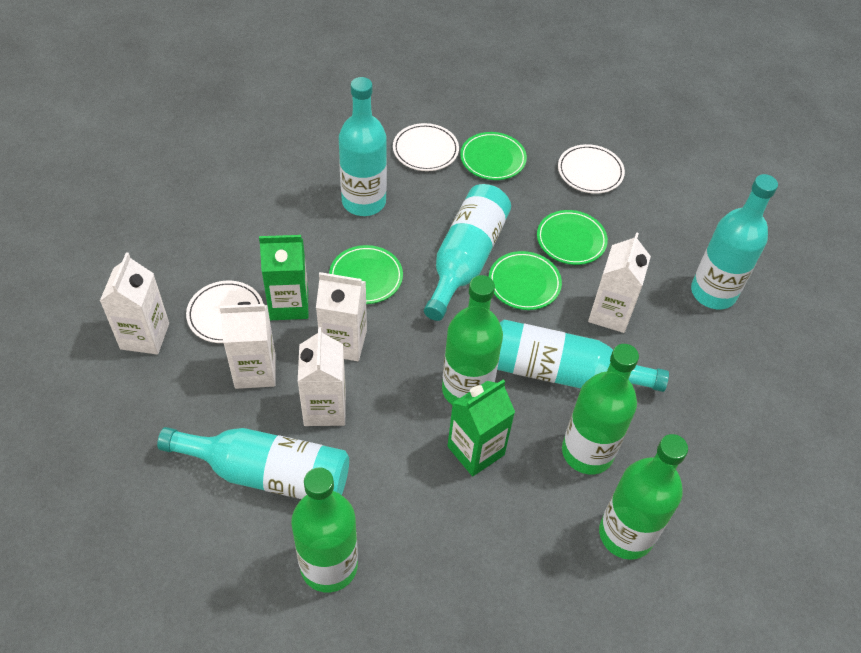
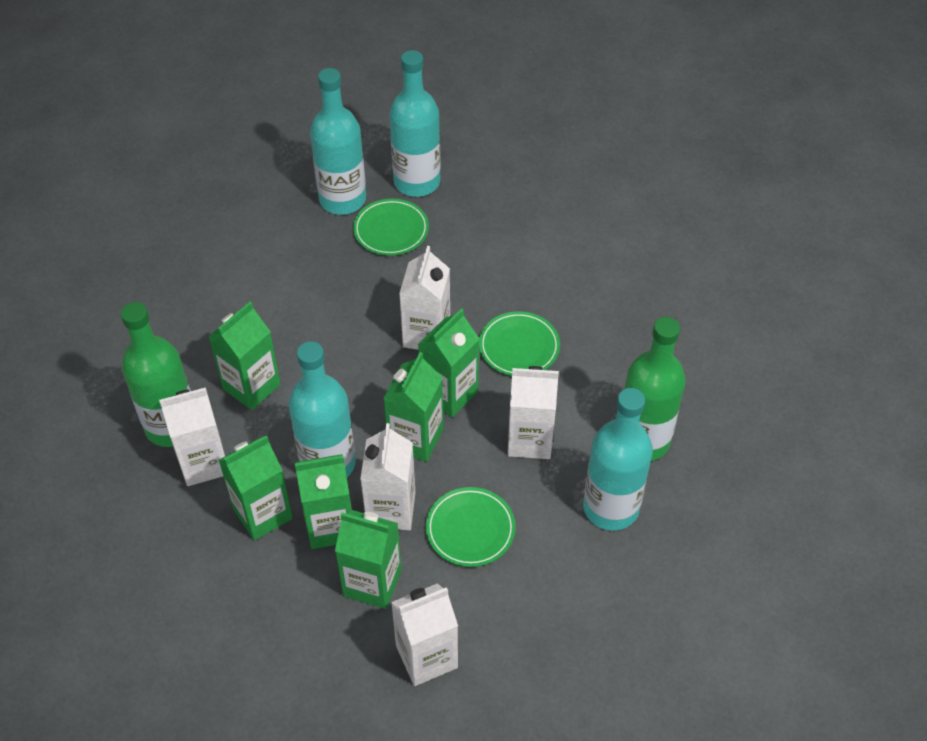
green bottle: [291,467,358,592] [442,275,503,405] [562,344,639,474] [599,434,688,560] = 4 -> [121,302,191,447] [625,317,686,461] = 2
green carton: [259,235,308,320] [448,379,515,476] = 2 -> [208,301,281,410] [219,435,293,540] [295,454,352,549] [335,510,402,609] [384,352,443,462] [418,308,479,417] = 6
green plate: [329,245,403,304] [460,132,527,180] [489,251,562,310] [537,210,608,265] = 4 -> [353,199,429,256] [426,487,515,567] [479,311,560,376] = 3
turquoise bottle: [157,427,349,499] [339,77,387,216] [424,184,511,321] [497,319,669,392] [691,174,778,309] = 5 -> [289,341,356,477] [310,68,366,215] [390,50,441,197] [583,388,653,531] = 4
white plate: [186,281,263,343] [393,123,459,171] [558,144,625,194] = 3 -> none = 0

